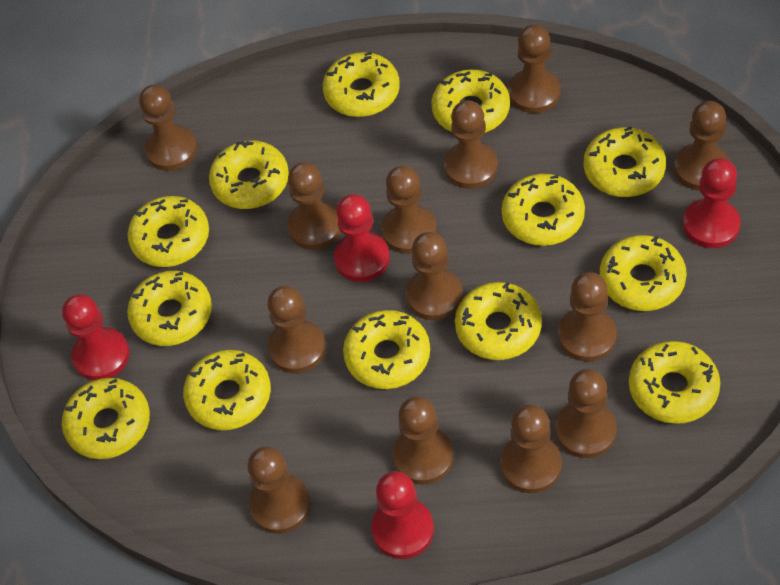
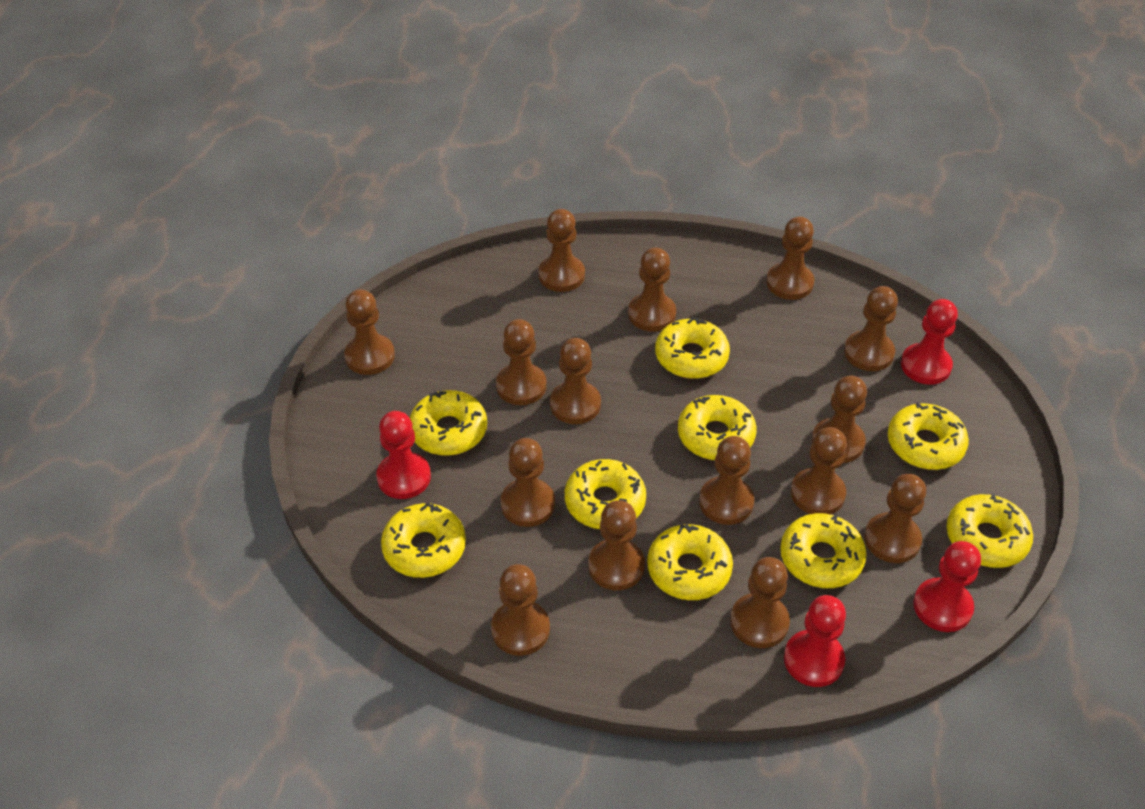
brown pawn: [139,84,197,171] [247,447,311,534] [267,286,326,373] [287,162,341,250] [381,166,437,254] [393,396,454,485] [406,232,463,320] [444,100,498,189] [500,405,562,493] [508,24,561,113] [555,369,617,458] [558,272,617,362] [674,101,729,191] = 13 -> [344,289,395,375] [491,564,550,656] [496,319,547,405] [501,438,555,527] [538,209,585,292] [550,338,601,424] [588,500,645,590] [628,247,676,332] [699,436,754,525] [730,557,790,648] [766,217,814,300] [791,427,847,514] [812,376,867,463] [844,286,898,371] [864,474,926,563] = 15
yellow donut: [62,378,150,459] [127,271,212,346] [128,196,209,267] [183,350,271,430] [209,141,289,209] [323,52,400,117] [343,310,430,389] [431,69,510,133] [455,282,542,360] [502,174,585,246] [584,126,666,197] [600,235,687,311] [629,341,720,424] = 13 -> [381,502,466,578] [410,390,487,456] [565,459,646,529] [647,524,733,600] [655,317,730,379] [678,395,756,460] [780,513,867,588] [888,402,969,470] [946,493,1033,568] = 9

